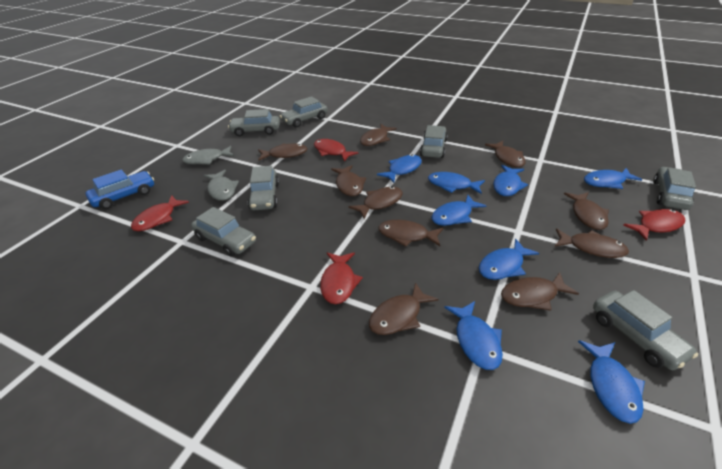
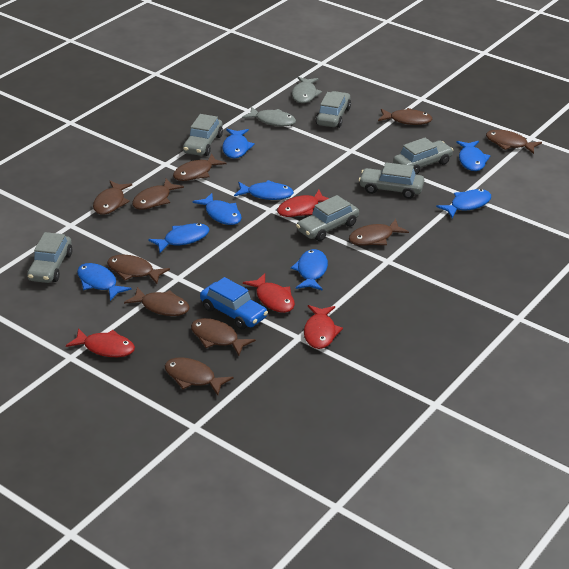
grey car: [191,207,256,257] [228,109,280,136] [248,166,279,210] [280,96,328,127] [420,125,448,158] [593,290,698,370] [653,167,696,210] = 7 -> [27,232,73,283] [183,114,223,156] [296,195,359,241] [316,91,351,128] [359,162,424,199] [393,138,453,175] = 6

